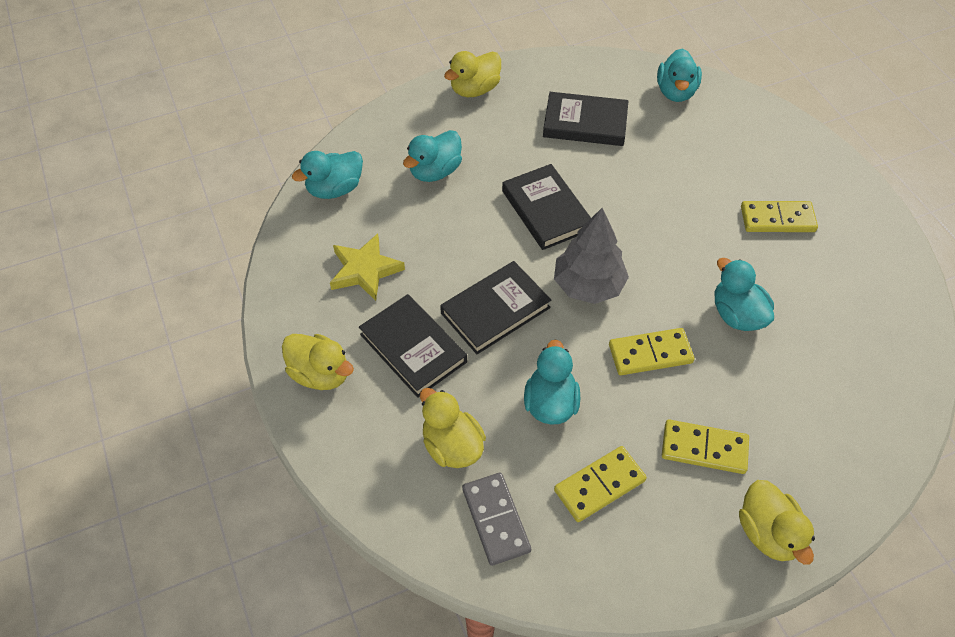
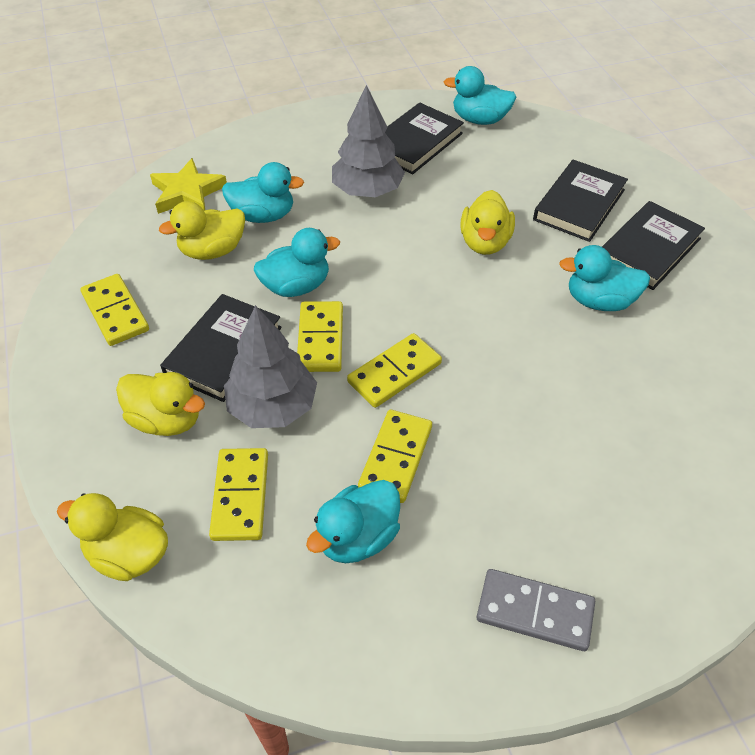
grey tree: [554,208,629,304] = 1 -> [224,305,317,428] [332,85,405,197] = 2
yellow domino: [554,446,647,522] [609,328,695,375] [662,419,749,474] [741,201,818,232] = 4 -> [80,274,149,346] [209,448,268,541] [297,301,343,372] [347,333,442,408] [358,410,432,503] = 5

